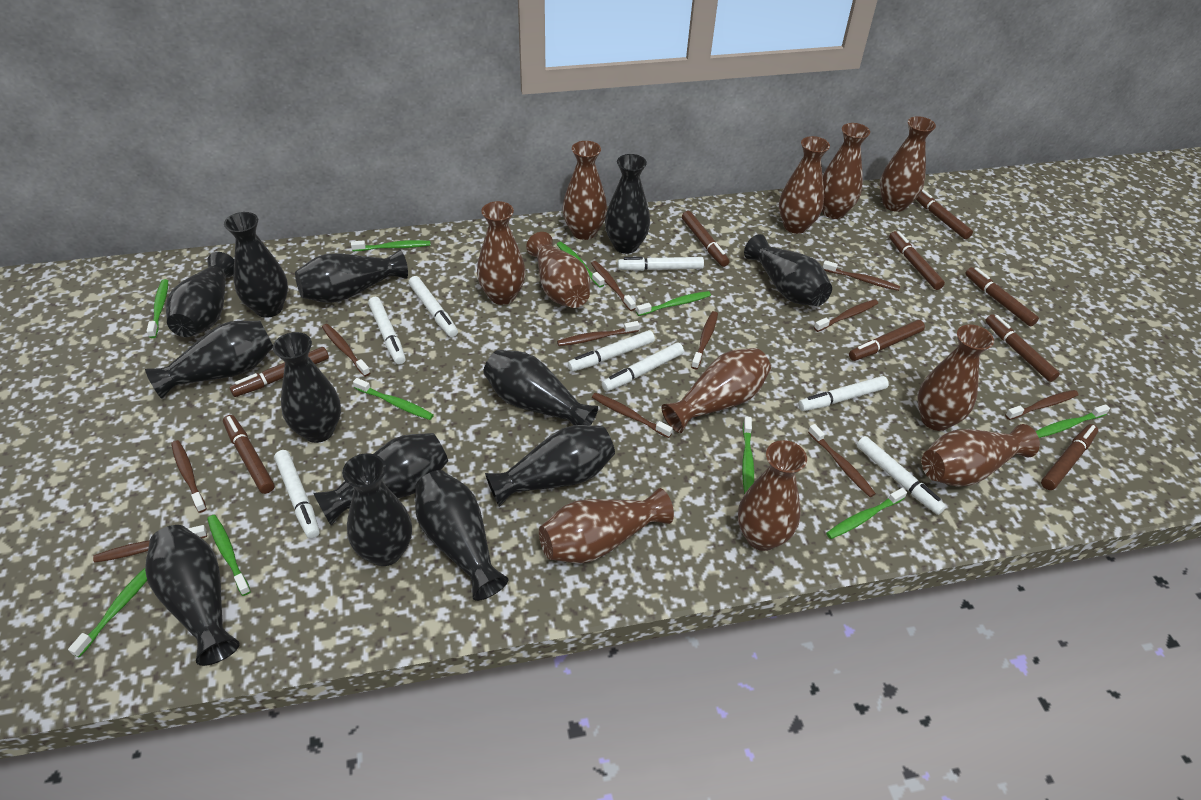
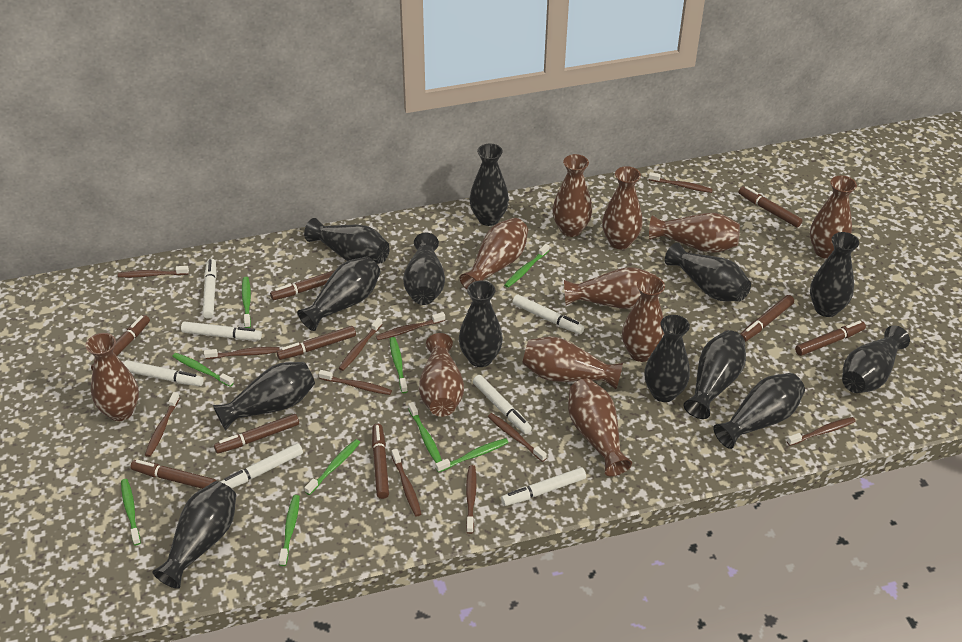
green toothbrush: [68,568,147,657] [147,279,168,338] [207,515,251,596] [351,240,431,251] [353,378,434,420] [557,242,605,288] [636,291,711,316] [742,416,754,494] [826,488,907,539] [1036,404,1110,438] = 10 -> [121,479,141,545] [172,353,234,387] [242,277,251,328] [279,495,300,566] [304,439,360,495] [390,337,408,393] [408,402,442,463] [436,438,509,473] [504,244,549,288] = 9
white marker: [274,450,320,538] [368,297,406,364] [409,276,458,337] [568,330,655,372] [602,342,684,392] [618,257,704,271] [798,376,889,411] [856,436,946,515] = 8 -> [124,360,204,386] [181,321,262,340] [202,259,217,319] [220,443,303,488] [473,375,532,434] [501,467,586,506] [512,295,584,334] = 7

